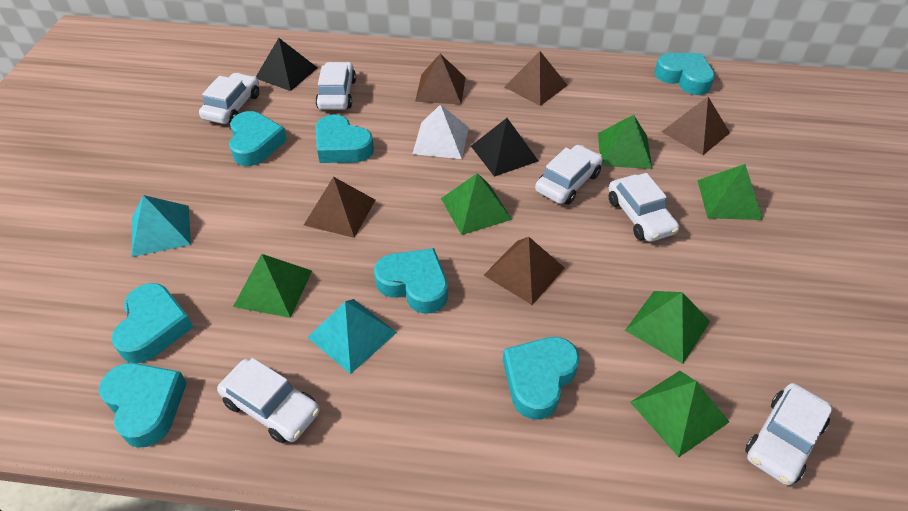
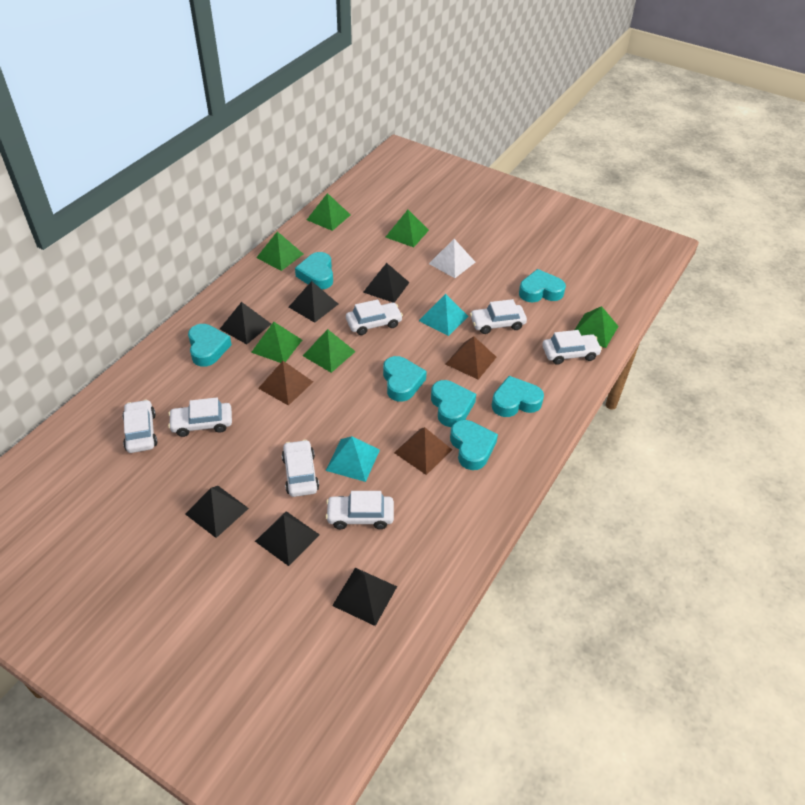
black pyramid: [256,38,317,91] [471,118,538,177] = 2 -> [185,486,249,538] [220,302,271,344] [255,511,320,566] [289,281,338,323] [332,568,397,626] [363,263,410,303] = 6
brown pyramid: [304,177,375,238] [415,54,466,105] [483,237,565,305] [505,51,568,106] [662,97,730,155] = 5 -> [258,361,313,406] [394,427,452,475] [446,336,497,380] = 3
white car: [199,73,259,124] [217,358,320,443] [315,62,356,110] [535,145,603,205] [609,173,679,242] [745,383,832,485] = 6 -> [122,399,158,453] [168,398,232,437] [282,440,319,497] [325,491,394,529] [346,299,403,335] [470,299,527,334] [542,330,602,365] = 7

